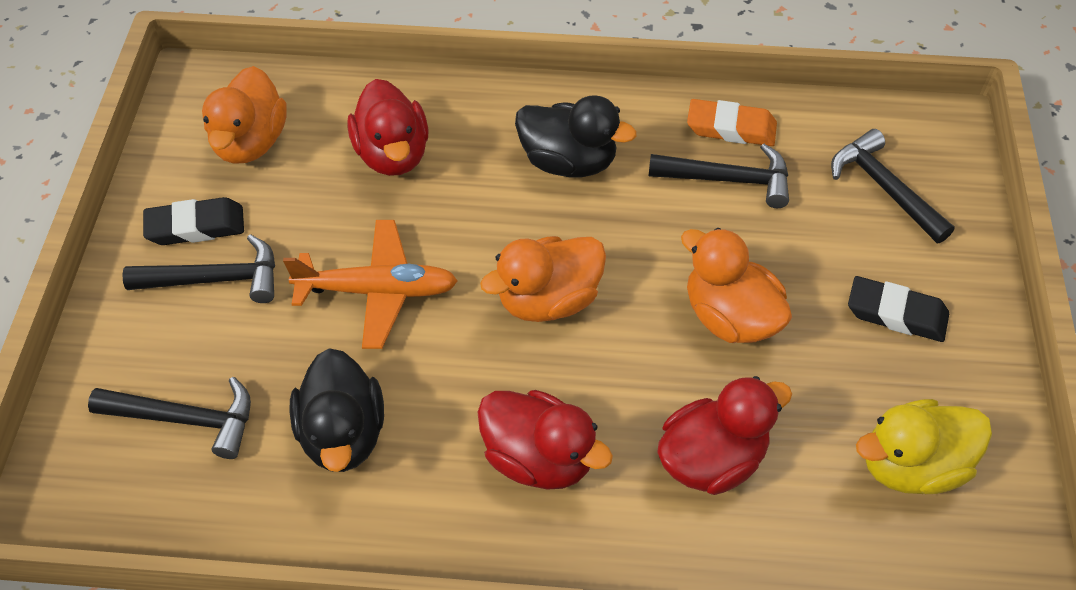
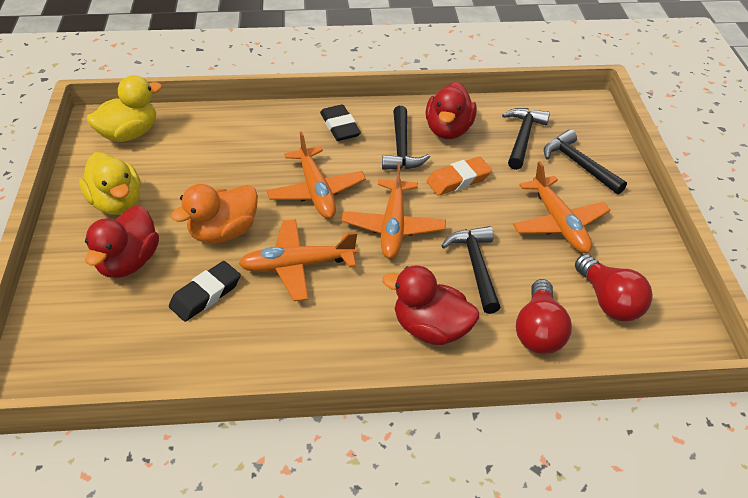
black duck: [289,348,384,472] [515,95,637,177] = 2 -> none = 0
orange duck: [202,66,287,164] [480,236,606,322] [681,228,792,343] = 3 -> [171,184,258,243] = 1
orange plane: [283,220,458,349] = 1 -> [239,219,357,301] [267,132,366,219] [341,163,446,259] [513,161,610,253] = 4
red light bulb: none = 0 -> [516,279,572,354] [575,254,653,321] = 2
yellow duck: [856,399,992,494] = 1 -> [79,152,141,215] [87,75,162,142] = 2

